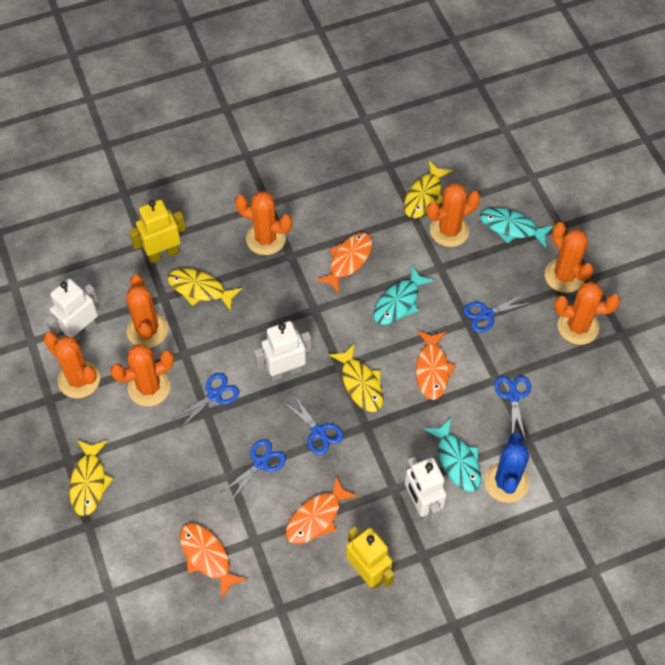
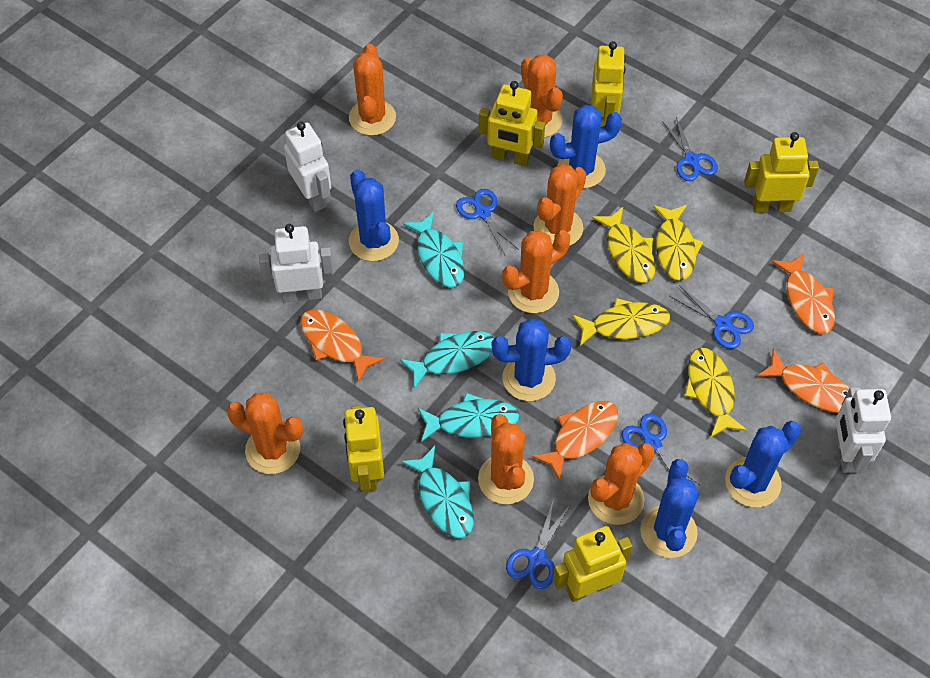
blue cactus: [485,433,529,503] = 1 -> [349,169,399,261] [492,318,572,401] [550,105,622,188] [640,459,699,558] [725,421,801,507] = 5
turquoise fish: [373,266,434,325] [424,418,481,492] [480,208,554,248] = 3 -> [399,331,495,389] [401,446,474,538] [403,212,465,287] [418,393,520,442] = 4
yellow robot: [129,200,186,263] [346,526,395,589] = 2 -> [343,405,384,492] [479,81,545,166] [553,526,632,602] [591,41,626,127] [744,132,819,213] = 5

